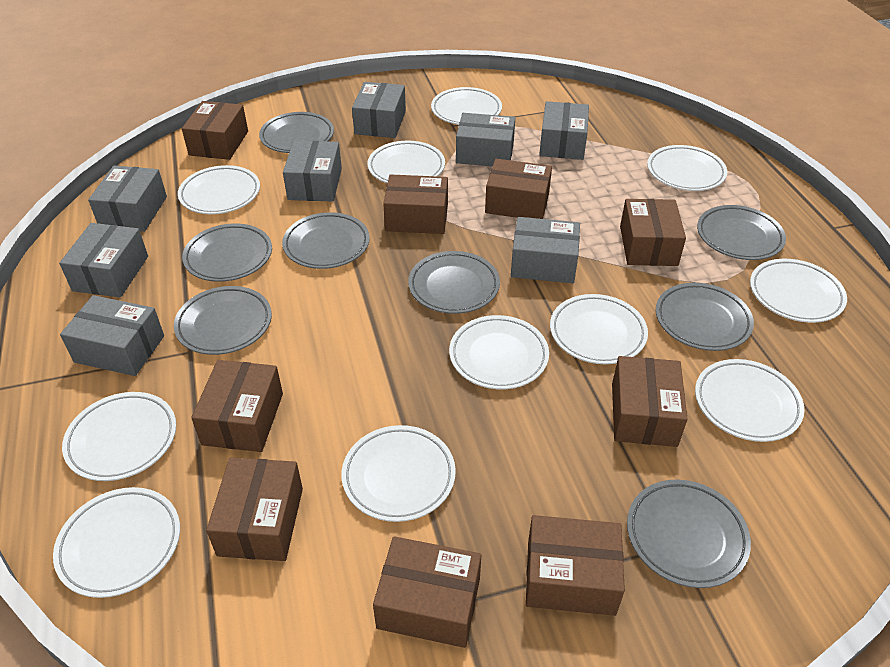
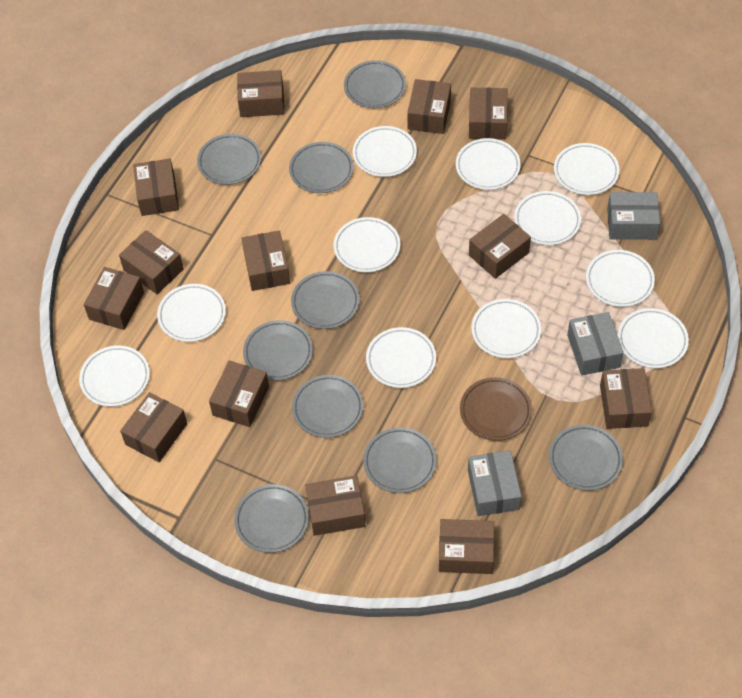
brown box: [182,101,248,160] [191,360,283,452] [206,457,303,561] [373,536,481,648] [383,174,448,234] [485,159,552,219] [526,515,625,616] [612,356,688,447] [620,199,686,266] = 9 -> [84,267,144,330] [119,230,184,294] [120,392,187,462] [133,159,179,216] [209,361,269,427] [237,70,284,117] [241,230,290,291] [305,476,365,536] [407,79,451,134] [439,519,494,574] [469,88,507,140] [469,214,531,279] [600,368,652,429] = 13
brown plate: none = 0 -> [460,377,532,441] = 1
grey box: [59,223,148,297] [60,295,164,376] [88,166,167,232] [283,140,342,202] [352,82,406,138] [456,113,515,167] [511,217,580,283] [539,101,589,160] = 8 -> [468,450,522,516] [567,312,623,376] [607,192,660,240] = 3
grey plate: [174,286,272,355] [182,223,272,282] [259,112,334,153] [282,212,370,269] [408,251,500,314] [627,480,751,588] [656,283,754,351] [697,205,786,260] = 8 -> [197,134,261,185] [234,484,309,553] [243,320,313,381] [289,142,354,193] [291,271,360,329] [292,375,364,438] [344,60,406,108] [363,427,437,493] [549,425,623,491] = 9

